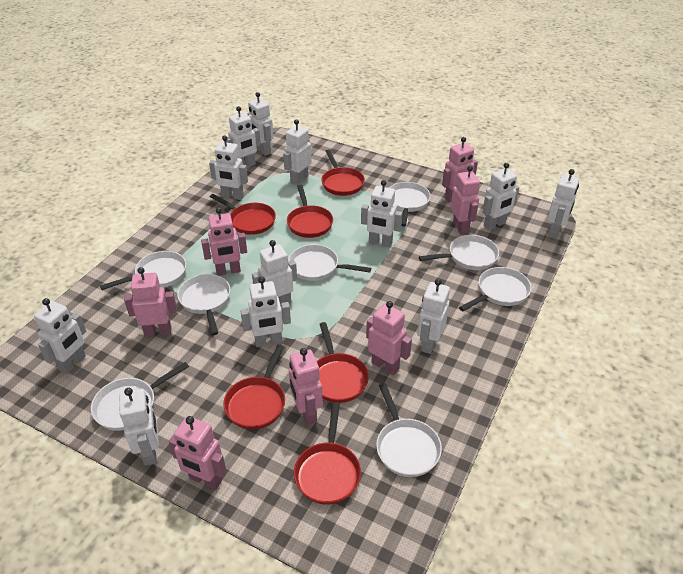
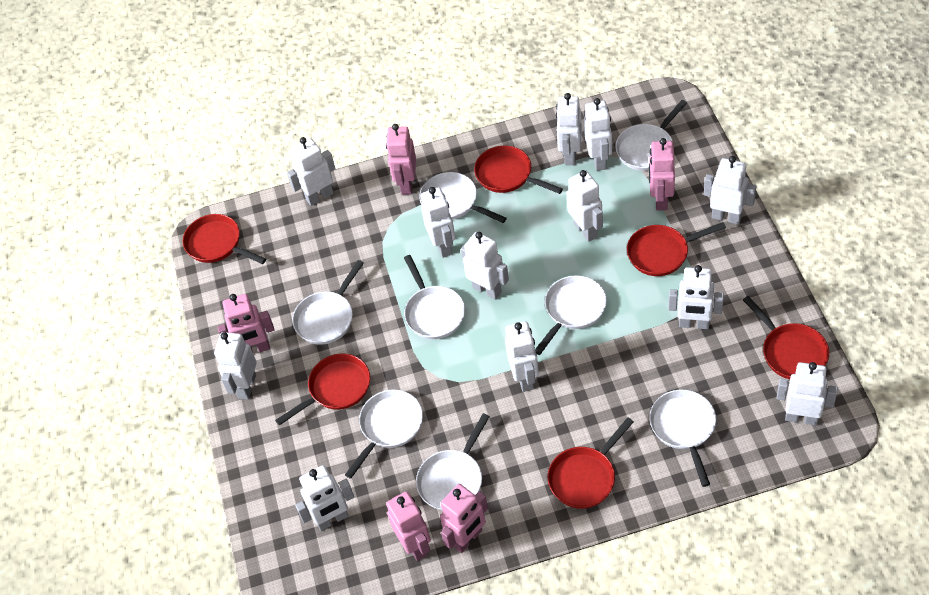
pink robot: [124,267,177,337] [169,416,226,490] [201,207,247,276] [289,348,323,425] [366,301,412,375] [442,137,478,203] [451,166,480,235] = 7 -> [217,294,275,352] [386,124,416,195] [386,491,431,561] [440,484,488,553] [649,138,675,211] = 5

